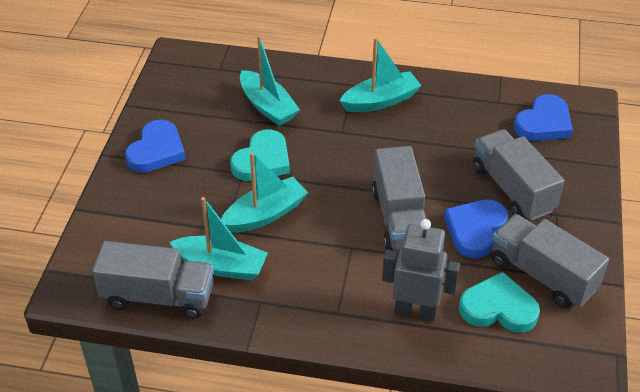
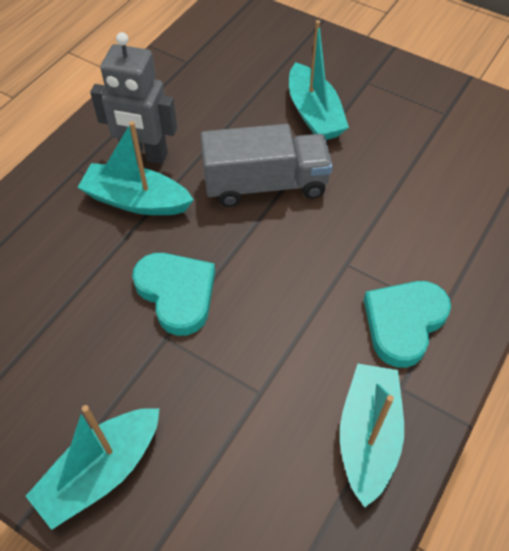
blue heart: [125,120,186,173] [444,199,508,258] [514,94,573,141] = 3 -> none = 0
grey truck: [92,241,214,319] [372,146,427,250] [473,129,565,221] [492,214,609,308] = 4 -> [201,124,333,207] = 1

